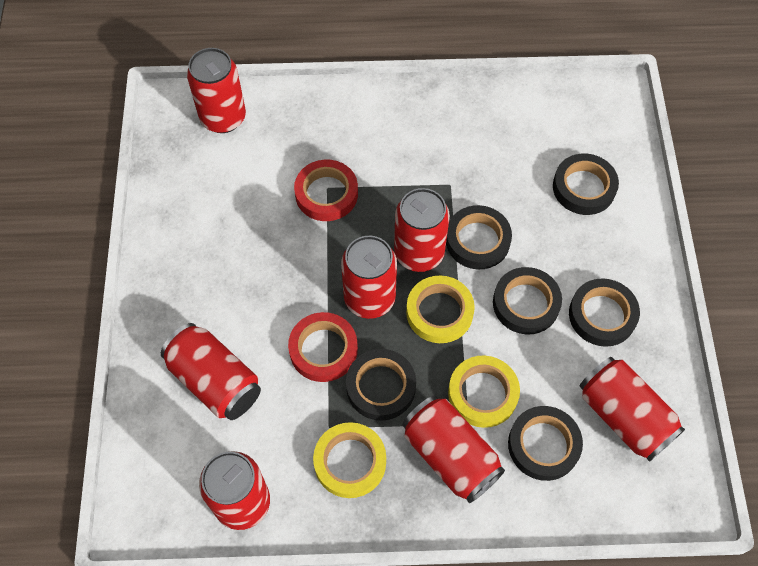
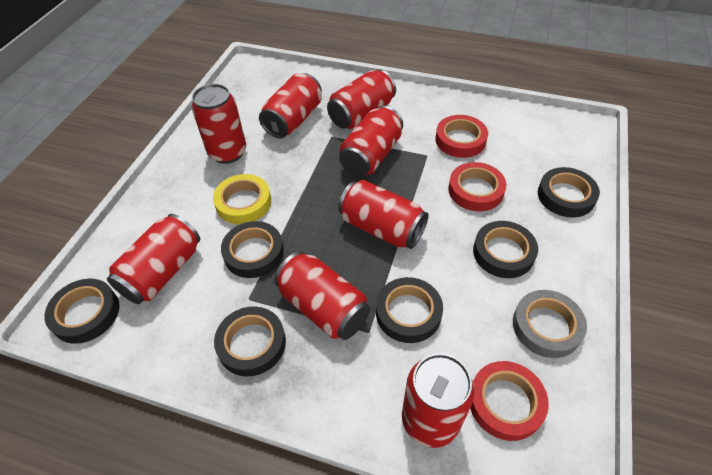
grey tape: none = 0 -> [513,290,587,358] = 1
red can: [161,323,261,420] [187,48,246,133] [199,451,270,530] [341,236,397,319] [394,188,450,272] [402,396,505,503] [580,357,685,462] = 7 -> [107,214,200,304] [192,84,246,164] [259,73,322,138] [274,251,370,340] [327,69,396,129] [338,180,428,249] [339,105,403,176] [402,353,475,448] = 8
red tape: [288,312,358,382] [294,160,358,221] = 2 -> [435,115,488,158] [448,162,506,211] [470,361,549,441] = 3
yellow tape: [313,422,386,498] [406,275,475,343] [448,356,520,428] = 3 -> [213,174,271,224] = 1

